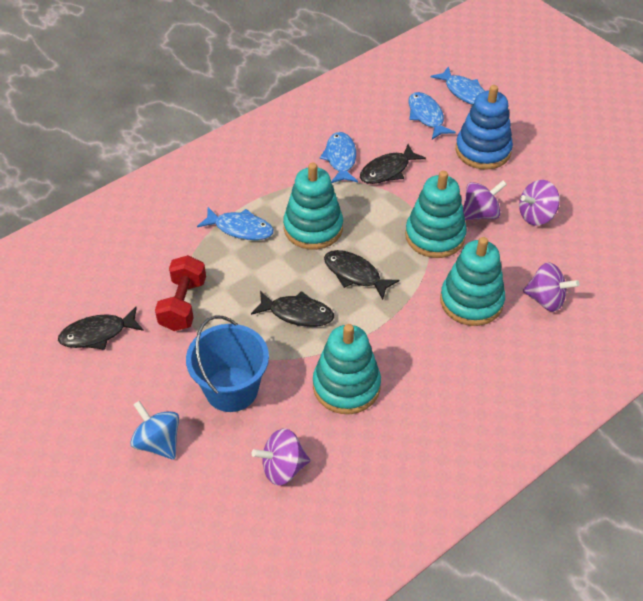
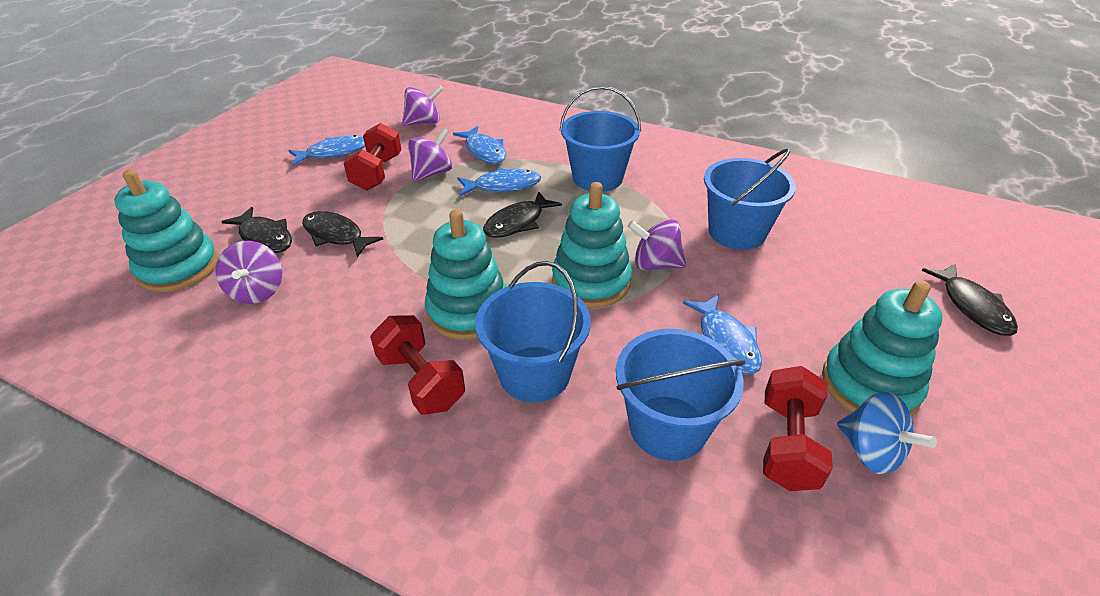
blue bucket: [186,315,269,412] = 1 -> [475,261,591,402] [560,86,641,192] [616,329,746,461] [704,148,796,250] = 4
blue stacking toy: [456,85,513,170] = 1 -> none = 0
red dumbbell: [155,255,206,331] = 1 -> [343,123,402,190] [370,315,465,415] [763,366,833,491] = 3

